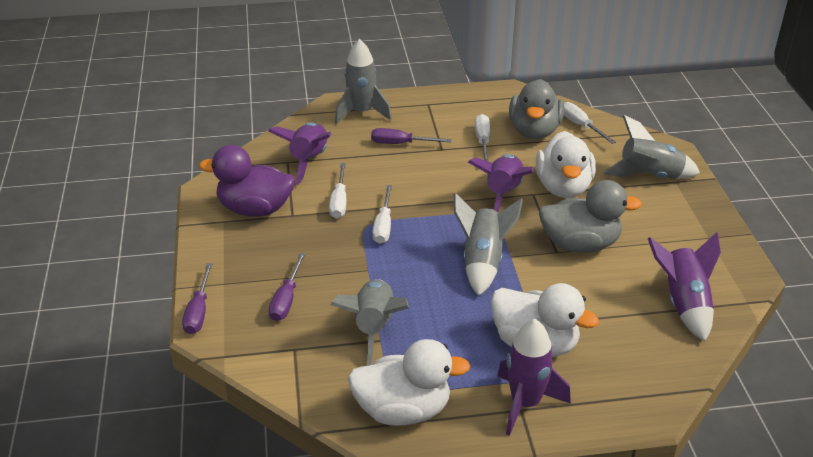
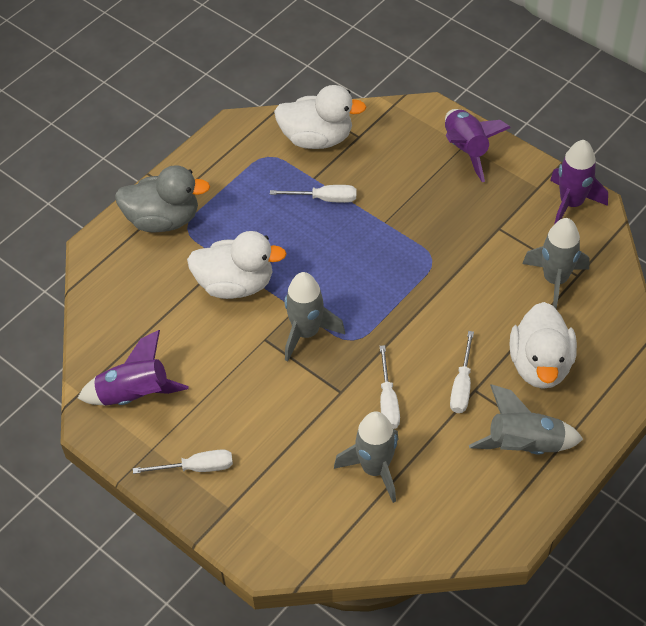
grey duck: [509,79,564,139] [539,180,642,253] = 2 -> [115,165,210,233] = 1
purple duck: [199,145,295,216] = 1 -> none = 0
purple rocket: [268,122,332,185] [468,154,533,212] [497,319,571,436] [648,232,721,342] = 4 -> [78,330,189,406] [445,109,511,182] [550,140,608,224] = 3
purple screwdriver: [182,263,212,334] [269,253,305,321] [371,128,452,144] = 3 -> none = 0

